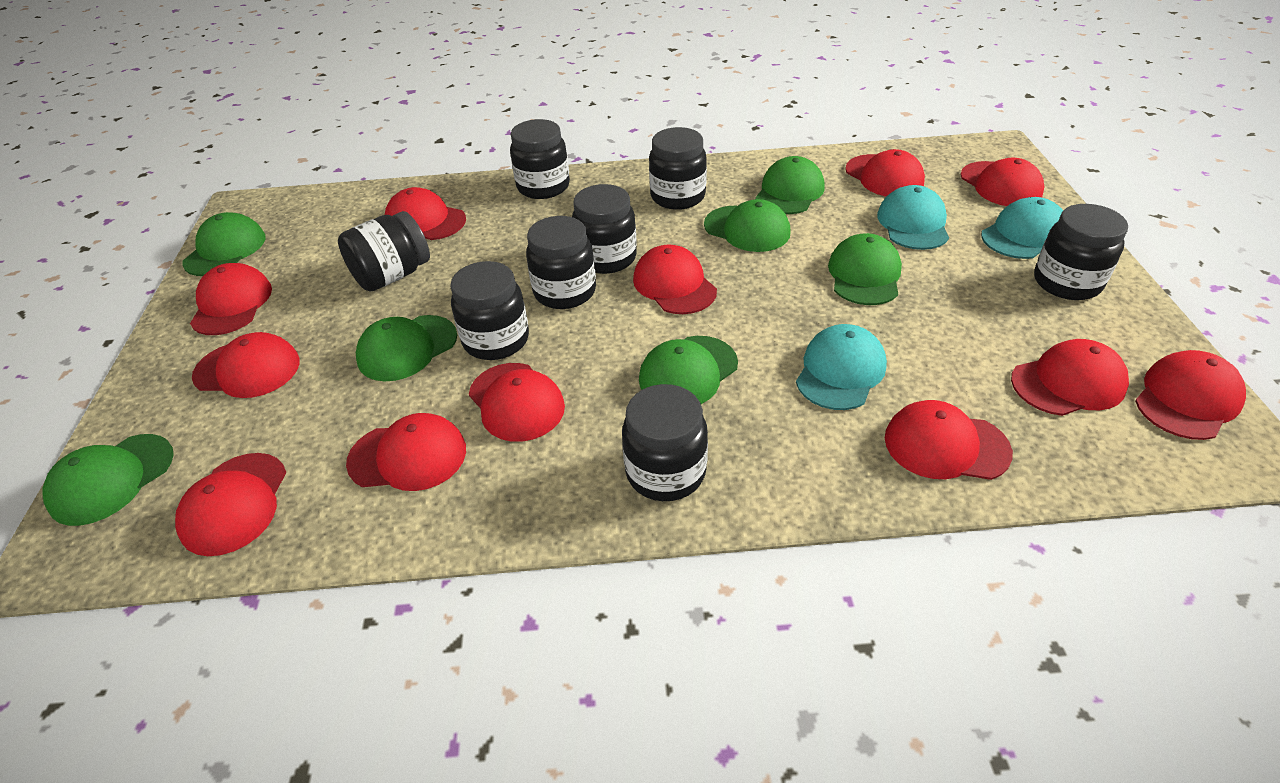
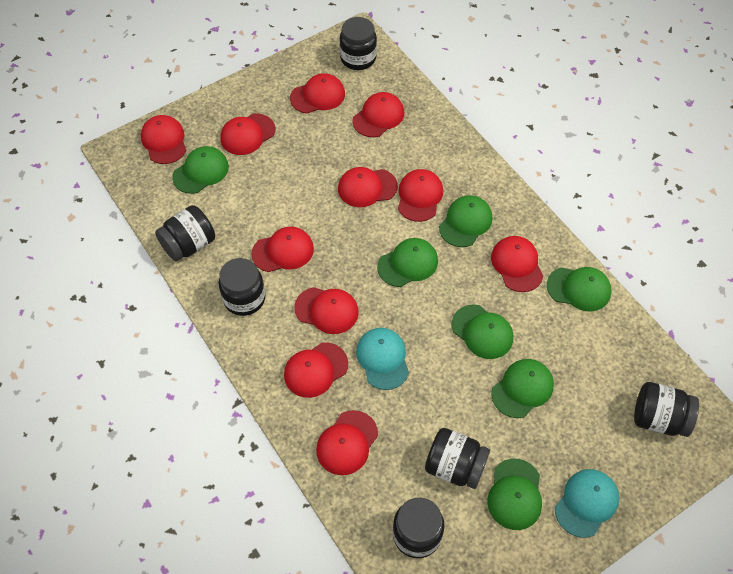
black jar: [338,211,430,292] [450,261,529,360] [510,119,570,199] [526,216,596,309] [572,184,637,274] [622,384,708,501] [649,127,707,210] [1034,204,1128,300] = 8 -> [155,205,215,261] [219,258,265,316] [339,17,377,70] [393,498,444,558] [425,428,490,489] [634,382,699,437] = 6
red cap: [175,453,286,556] [190,263,272,335] [192,332,300,398] [346,413,466,491] [385,187,466,240] [469,363,565,442] [633,245,717,314] [845,149,925,196] [885,400,1013,480] [960,157,1044,206] [1011,339,1129,416] [1135,350,1246,440] = 12 -> [141,115,186,164] [220,113,275,155] [251,227,314,272] [284,342,348,398] [290,73,345,114] [294,287,359,334] [316,410,378,475] [338,167,398,207] [352,92,404,137] [398,169,443,222] [491,236,543,292] = 11
turquoise cap: [796,324,887,410] [877,185,949,250] [981,197,1063,259] = 3 -> [356,328,409,390] [555,469,619,538] = 2

